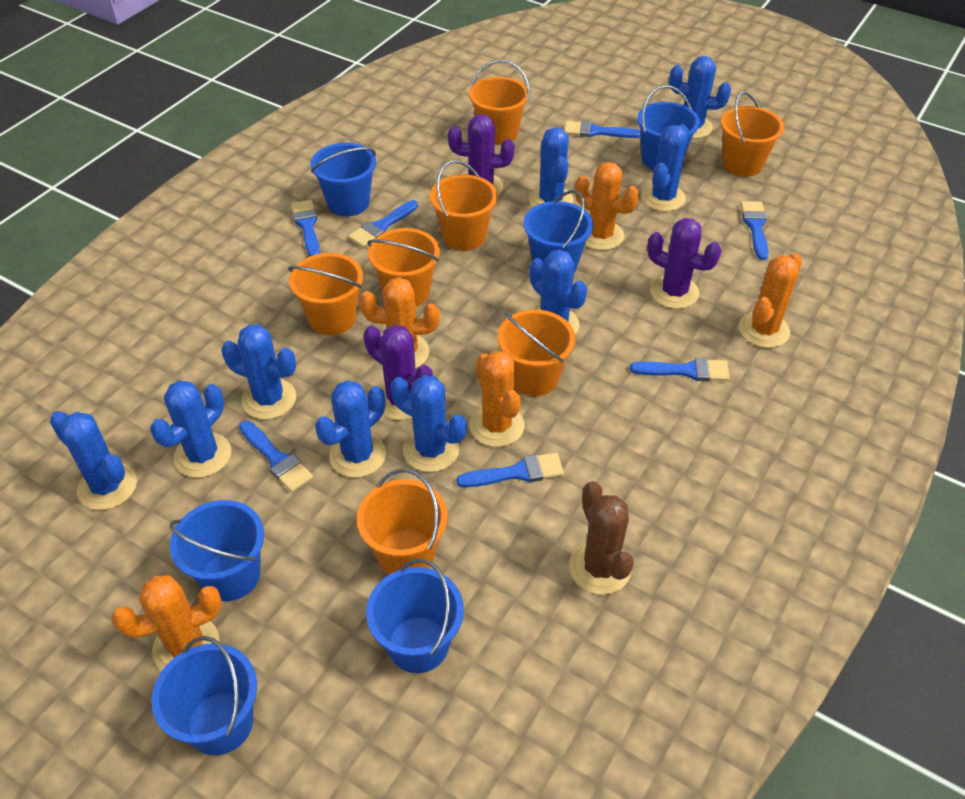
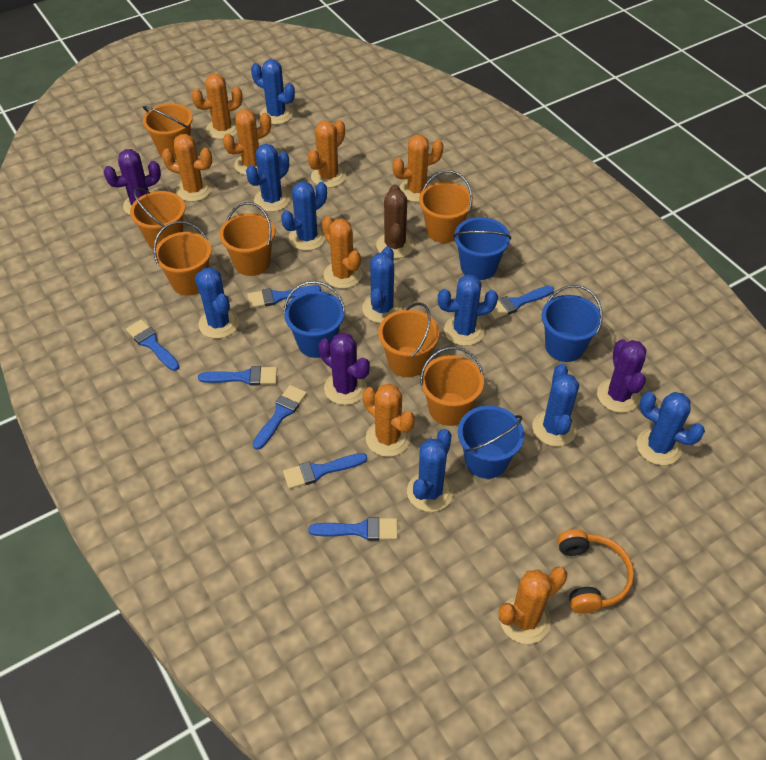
blue bucket: [151,636,257,755] [169,500,264,601] [311,143,376,216] [366,559,464,673] [524,190,593,272] [637,85,700,170] = 6 -> [284,281,346,358] [453,217,511,280] [458,406,525,479] [542,285,603,362] = 4
orange cactus: [111,575,222,671] [359,277,440,369] [469,351,525,447] [575,162,639,250] [739,253,802,348] = 5 -> [162,134,212,202] [191,74,243,139] [223,109,271,176] [308,120,346,188] [322,216,362,289] [363,383,415,457] [393,135,444,202] [499,567,567,644] = 8
orange headphones: none = 0 -> [557,529,634,614] = 1

